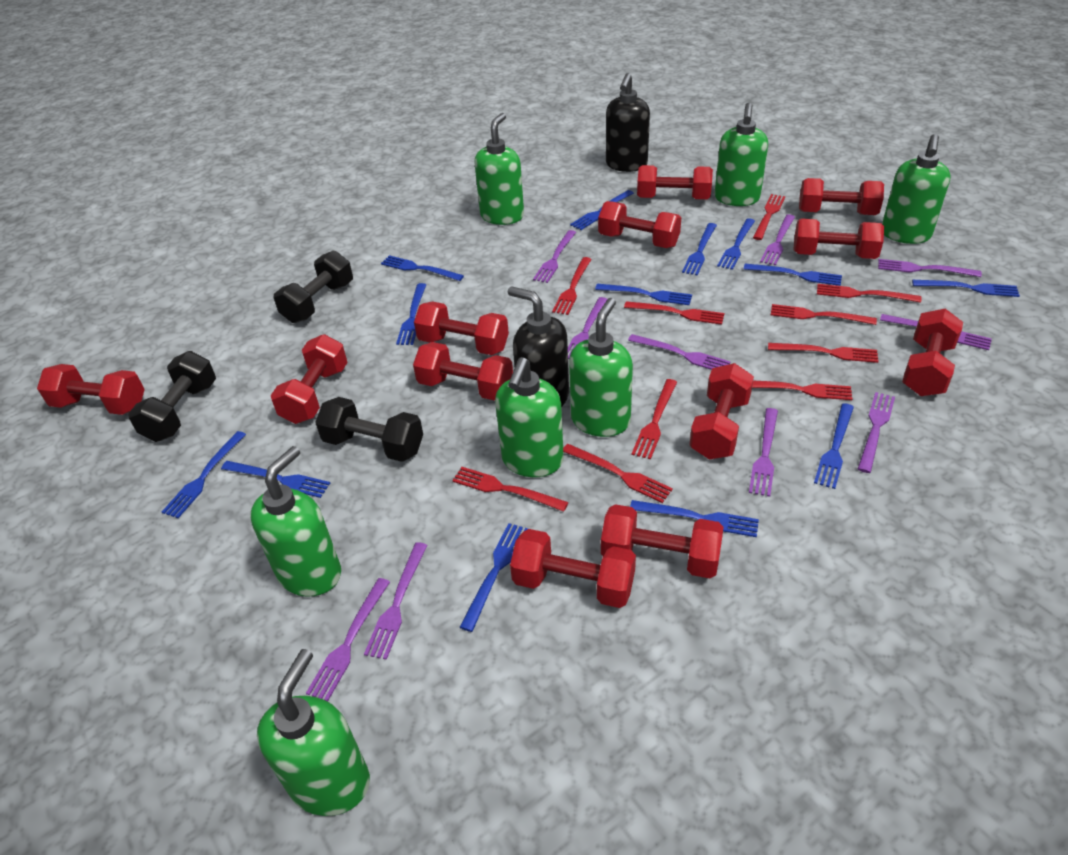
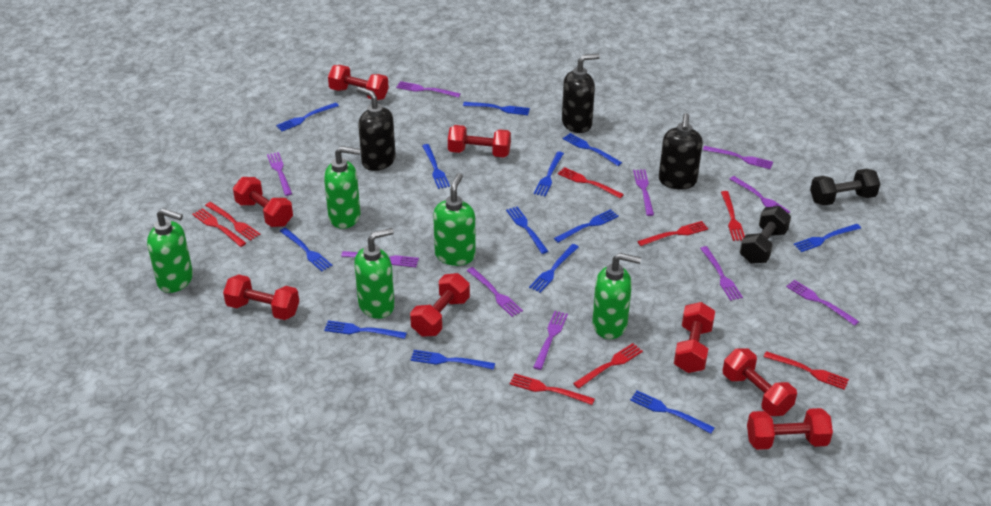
black dumbbell: [128,351,216,442] [274,251,353,323] [315,397,423,462] = 3 -> [740,206,791,264] [810,169,880,206] = 2
black soap dispenser: [508,286,569,407] [606,73,650,172] = 2 -> [357,87,396,171] [562,54,600,133] [659,113,703,190] = 3
green soap dispenser: [250,446,341,597] [257,649,370,816] [474,113,524,225] [495,357,564,477] [569,298,633,437] [715,103,768,206] [882,134,951,244] = 7 -> [147,209,193,293] [324,146,360,229] [354,228,395,319] [433,173,476,266] [592,253,641,339] = 5
red dumbbell: [37,364,145,415] [271,334,348,424] [413,342,513,401] [414,302,509,355] [510,529,636,608] [598,201,681,248] [601,504,723,578] [637,165,713,199] [690,363,754,459] [793,218,884,259] [799,178,884,215] [902,309,963,396] = 12 -> [223,274,299,320] [233,177,293,227] [328,65,389,100] [410,273,470,337] [448,125,511,157] [674,302,715,373] [723,348,797,416] [747,408,833,450] = 8
red fork: [452,467,568,512] [552,257,592,315] [563,444,673,503] [624,301,725,325] [631,379,677,459] [752,381,853,400] [753,194,785,240] [768,343,879,363] [771,304,877,325] [817,284,922,303] = 10 -> [192,208,246,247] [205,202,260,241] [510,374,595,405] [558,167,624,198] [573,343,643,389] [637,221,708,246] [721,191,745,241] [764,351,849,390] = 8

